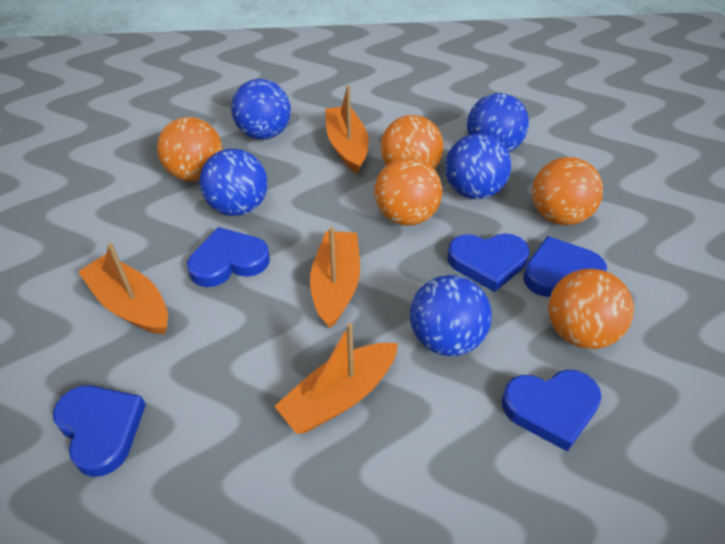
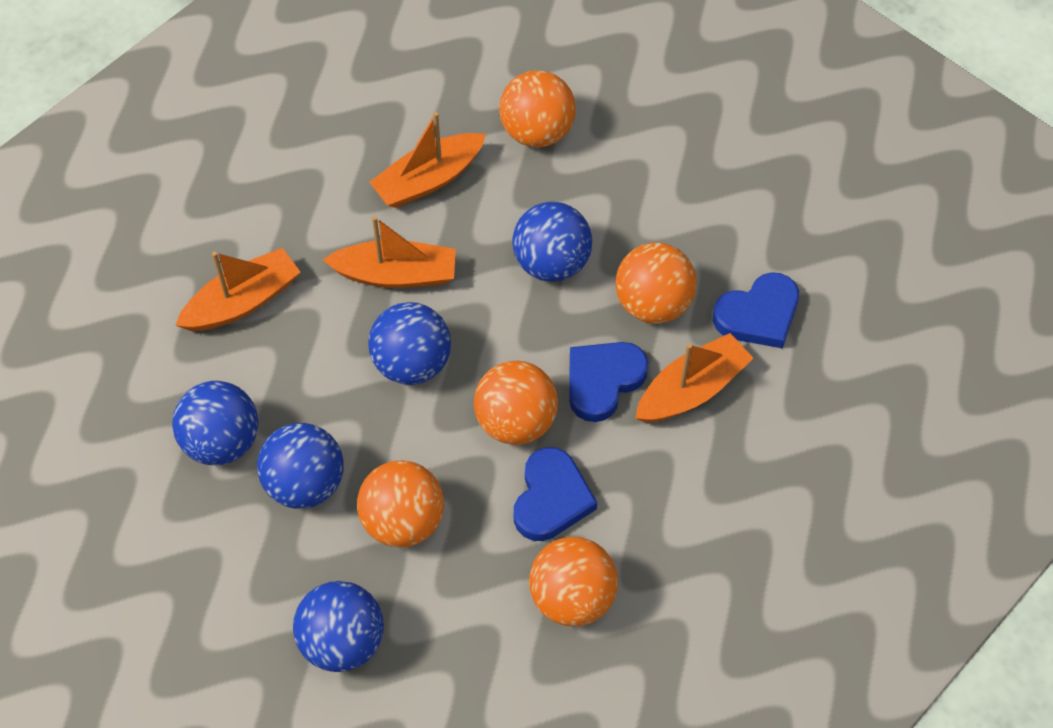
blue heart: [53,385,146,477] [187,227,270,287] [447,233,529,292] [502,370,602,452] [523,236,607,297] = 5 -> [514,447,597,541] [569,342,648,422] [713,272,799,349] = 3

